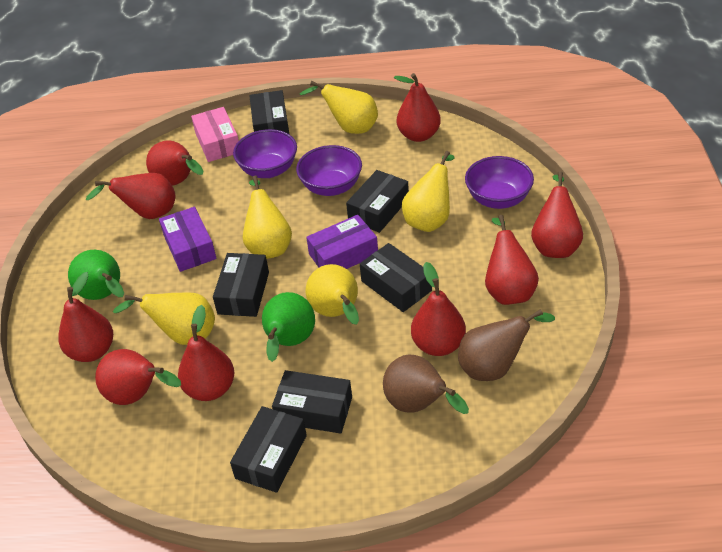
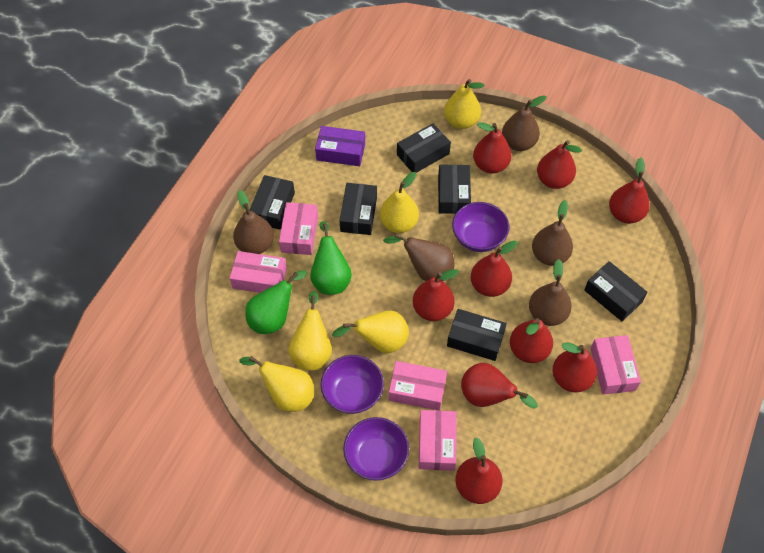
brown pear: [383,355,469,414] [458,309,555,381] = 2 -> [233,190,274,254] [383,234,455,281] [502,95,547,151] [529,259,572,326] [532,200,573,266] = 5
pink box: [191,107,239,162] = 1 -> [230,251,287,293] [279,202,318,255] [389,361,447,410] [419,410,457,471] [590,335,641,395] = 5
purple box: [159,207,217,272] [306,215,378,269] = 2 -> [315,126,365,166] = 1

